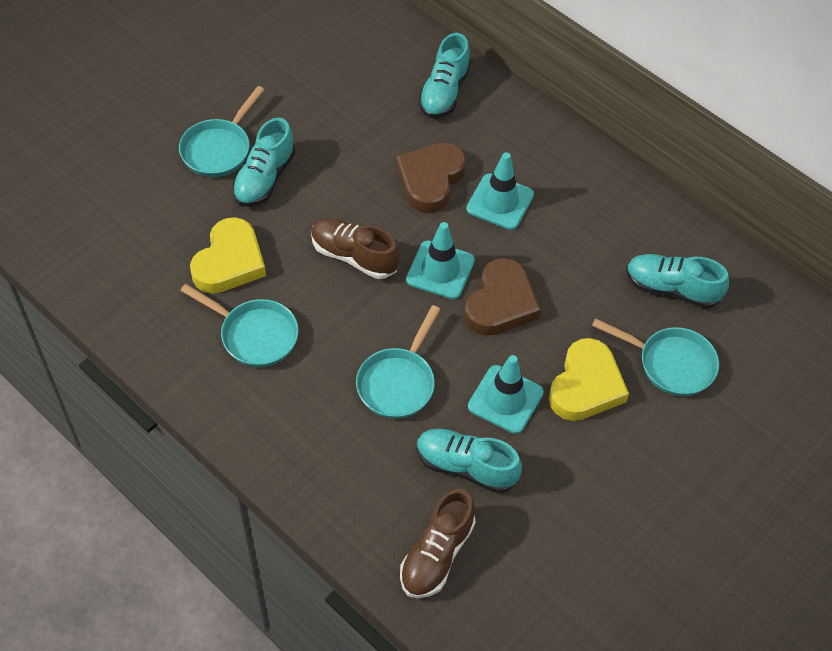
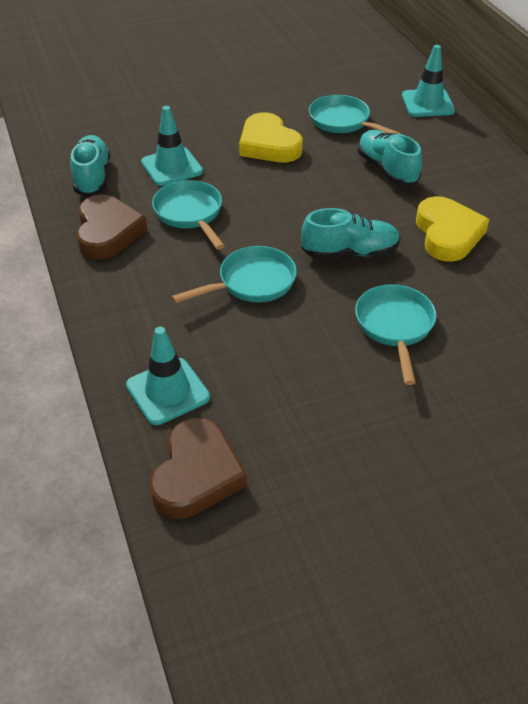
brown shoe: [311,218,400,279] [400,489,476,598] = 2 -> none = 0
turquoise shoe: [232,118,295,207] [417,429,522,493] [419,33,471,118] [626,254,729,308] = 4 -> [70,135,110,196] [301,208,400,259] [358,130,422,186] = 3

